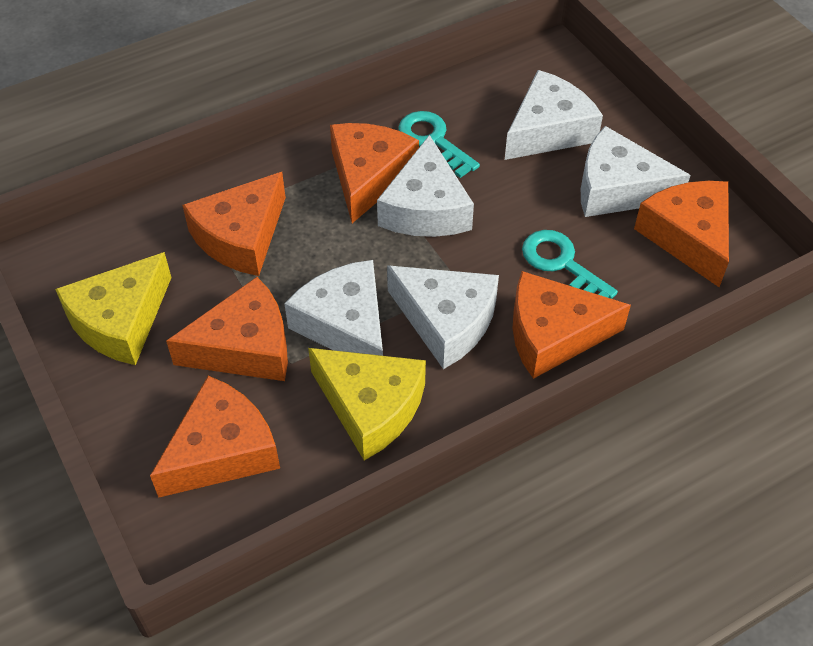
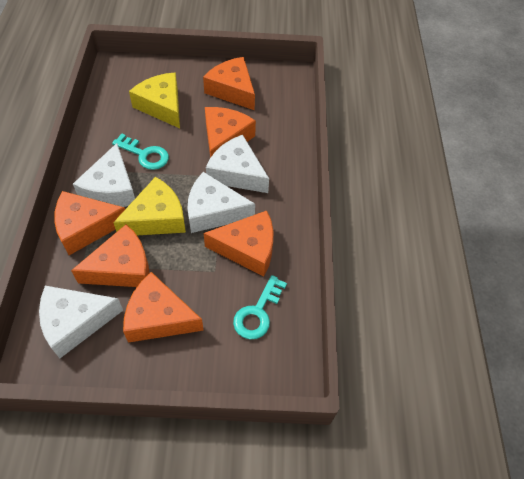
white cheese: [284,260,383,356] [377,135,474,237] [387,265,499,369] [505,70,603,160] [581,126,690,217] = 5 -> [39,286,123,358] [73,143,135,207] [187,172,255,233] [206,135,269,193] = 4

